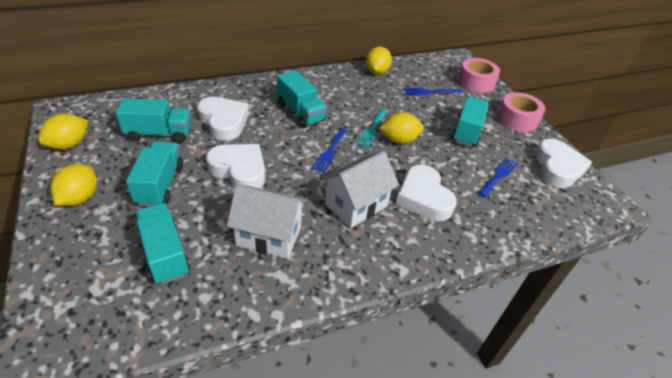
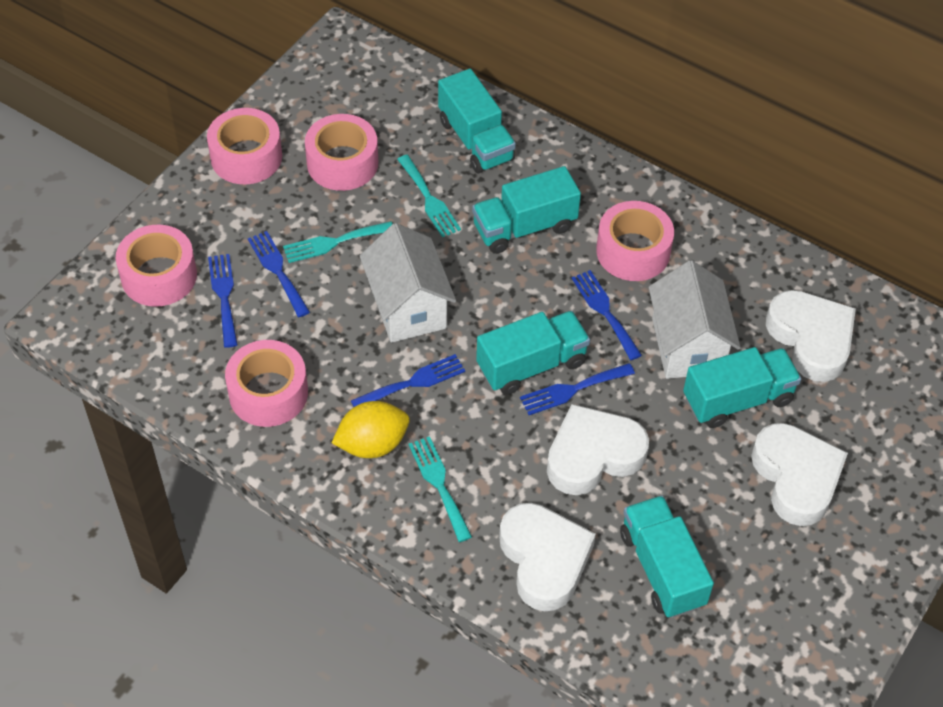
blue fork: [311,128,347,173] [404,88,462,95] [478,157,518,197] = 3 -> [208,254,238,348] [248,231,310,317] [351,354,465,407] [520,363,635,415] [572,270,642,360] = 5
pink tape: [458,58,500,93] [497,92,546,132] = 2 -> [116,225,197,307] [207,108,282,184] [225,340,308,427] [305,114,378,191] [596,201,674,281] = 5
turquoise fork: [356,109,387,148] = 1 -> [283,221,393,263] [397,155,461,237] [408,436,472,542] = 3
yellow lemon: [38,114,88,149] [50,164,97,206] [366,47,392,75] [380,112,424,144] = 4 -> [332,401,410,458] = 1

